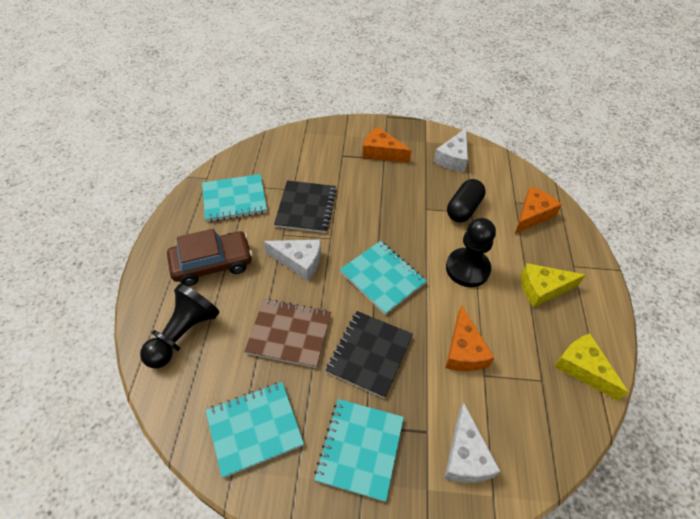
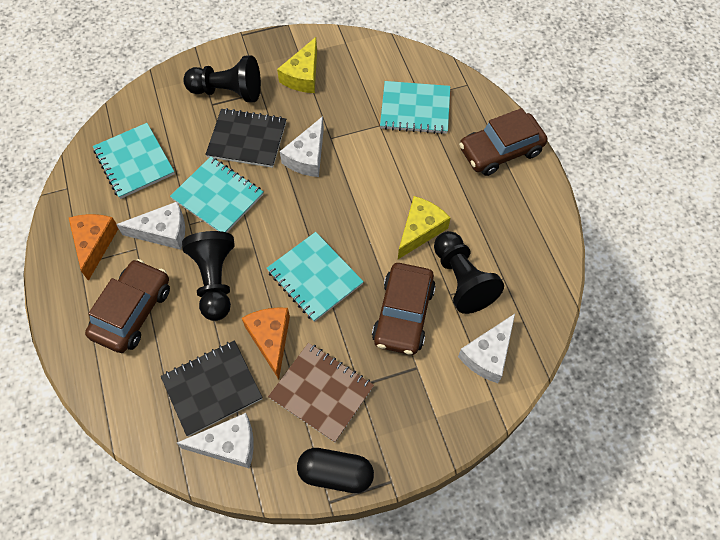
black pawn: [140,284,220,368] [446,218,496,287] = 2 -> [182,231,235,321] [183,55,261,102] [434,231,504,314] = 3
brown car: [167,229,253,286] = 1 -> [85,259,170,353] [372,263,436,355] [459,108,548,176] = 3
orange cheese: [363,127,412,163] [446,305,495,371] [515,186,562,234] = 3 -> [69,214,118,281] [242,307,290,379] = 2
white cheese: [264,240,321,281] [433,128,468,172] [444,403,501,483] = 3 -> [116,202,185,250] [177,413,254,469] [280,116,324,177] [458,314,515,383] = 4

